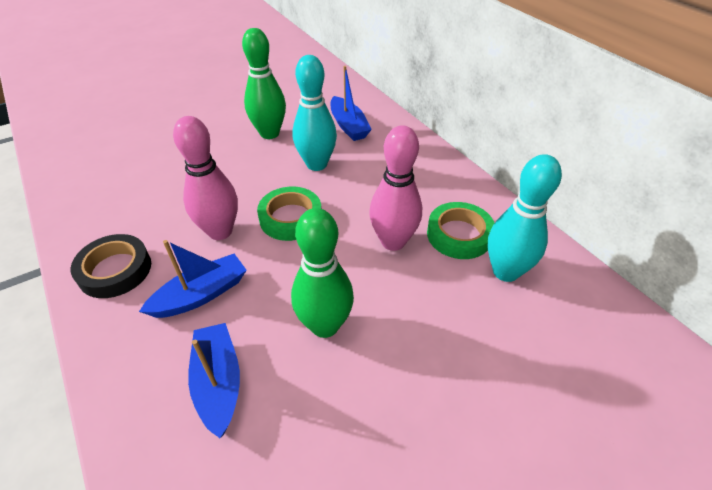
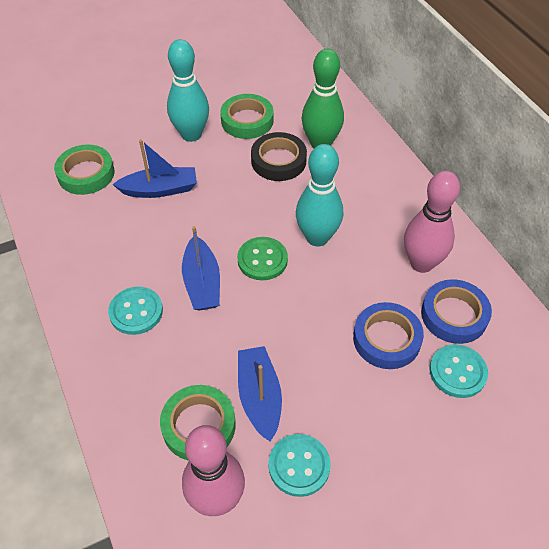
blue tape: none = 0 -> [353,302,424,369] [421,279,492,344] = 2
green bowling pin: [242,28,286,139] [291,208,354,338] = 2 -> [302,49,344,149] = 1
green button: none = 0 -> [237,237,288,280] = 1
green tape: [257,187,321,241] [427,202,494,259] = 2 -> [54,145,115,195] [160,385,236,461] [220,94,274,139] = 3
turquoise button: none = 0 -> [108,287,163,335] [268,434,331,497] [429,344,488,398] = 3

